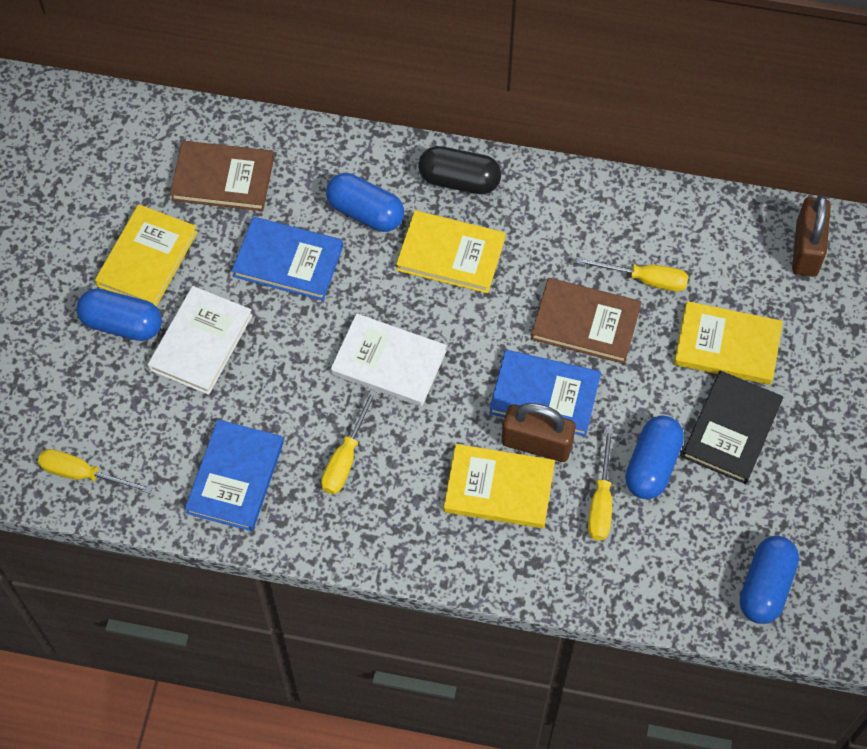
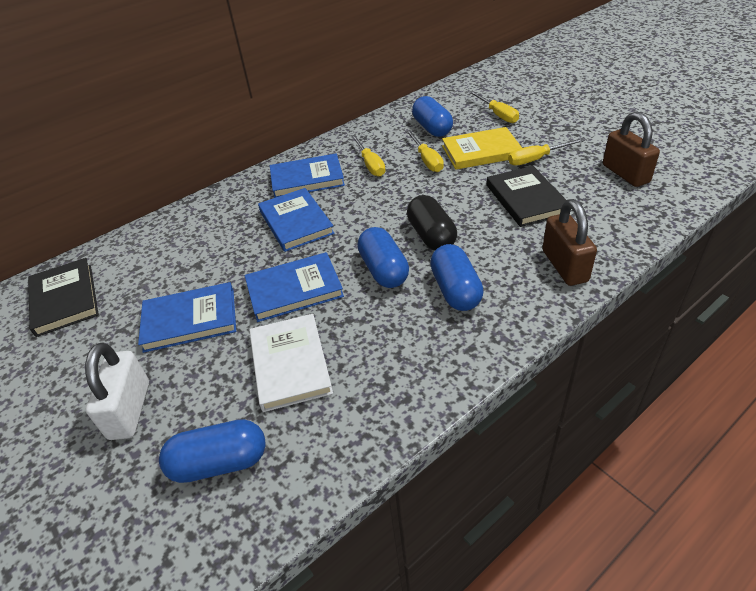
black book: [682,370,783,484] = 1 -> [28,258,99,337] [487,166,567,227] = 2
blue book: [185,420,284,531] [232,217,343,301] [489,350,601,436] = 3 -> [138,282,236,353] [245,252,344,322] [258,188,335,252] [270,153,345,198] = 4
brown book: [170,141,274,211] [531,278,642,364] = 2 -> none = 0
white book: [148,286,253,395] [331,313,447,407] = 2 -> [249,314,333,412] = 1
white padlock: none = 0 -> [85,343,149,440] = 1
yellow book: [95,204,198,307] [396,210,505,293] [444,444,555,528] [674,301,783,385] = 4 -> [442,127,522,170] = 1

